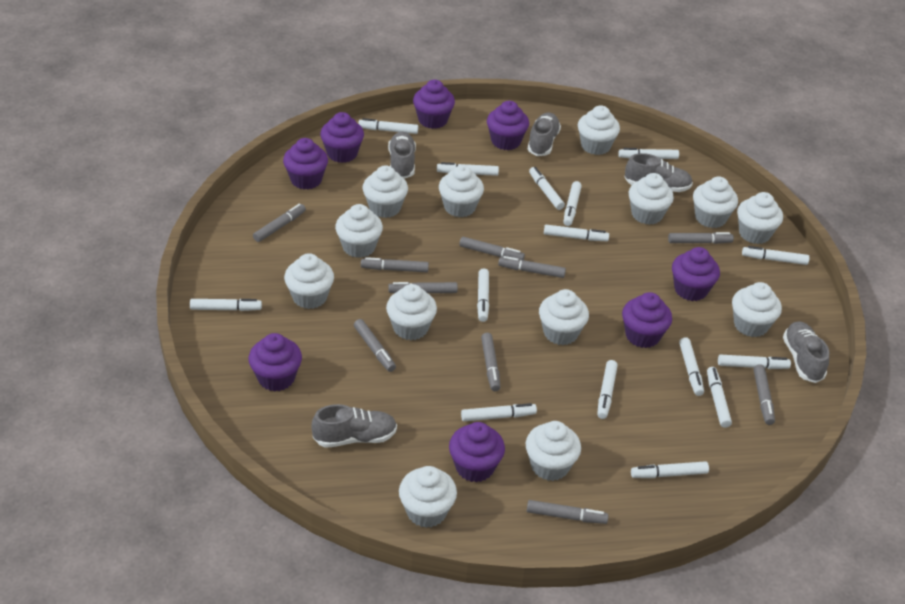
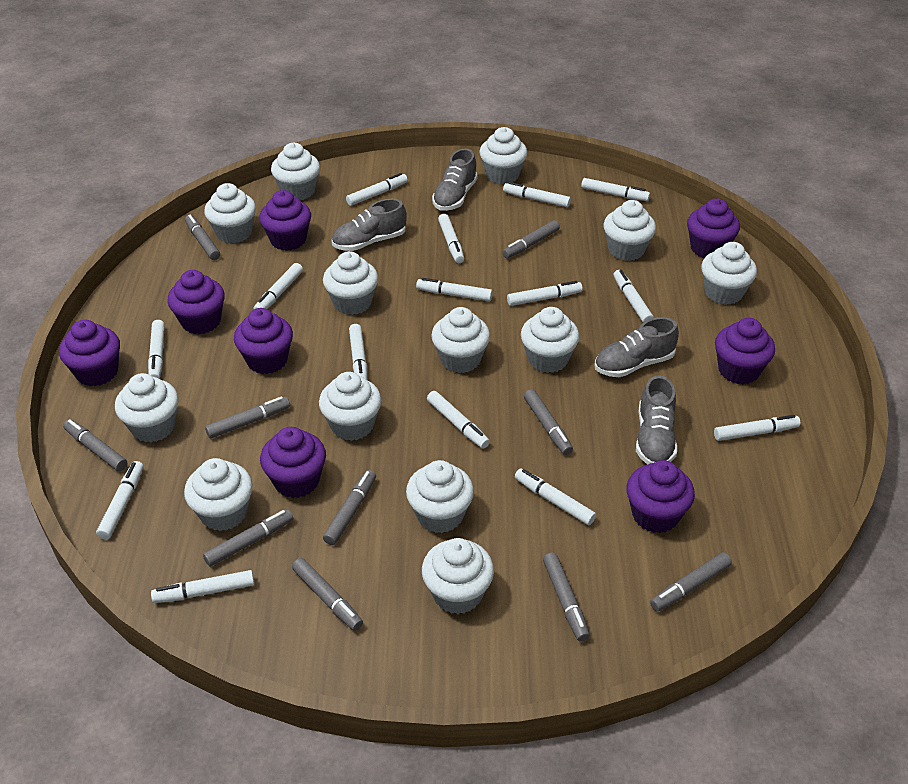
grey shoe: [311,404,397,448] [388,132,416,179] [528,113,561,156] [624,153,693,192] [783,321,829,383] = 5 -> [332,199,407,251] [432,148,478,211] [594,317,679,377] [636,375,677,465] = 4

